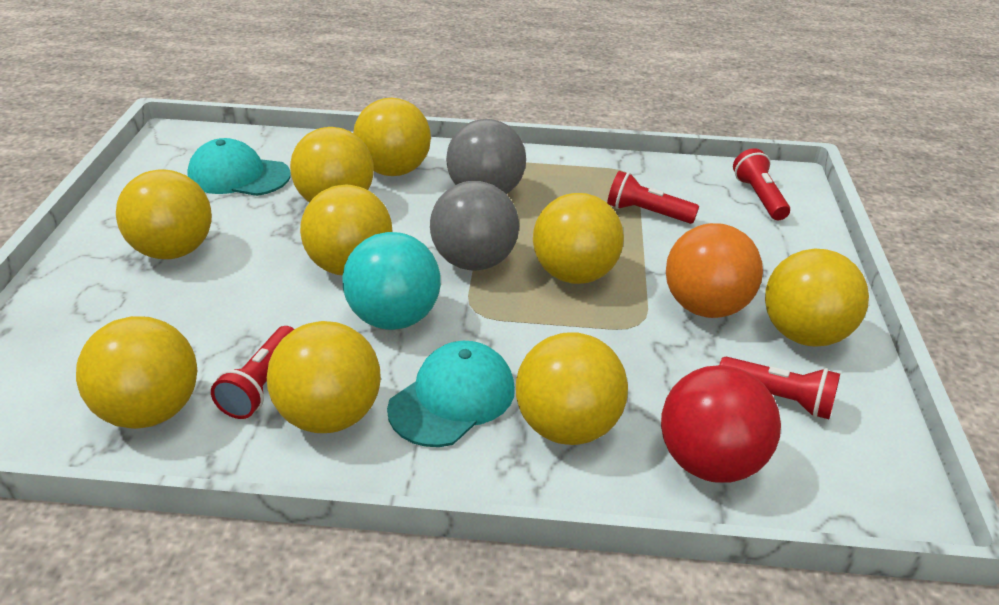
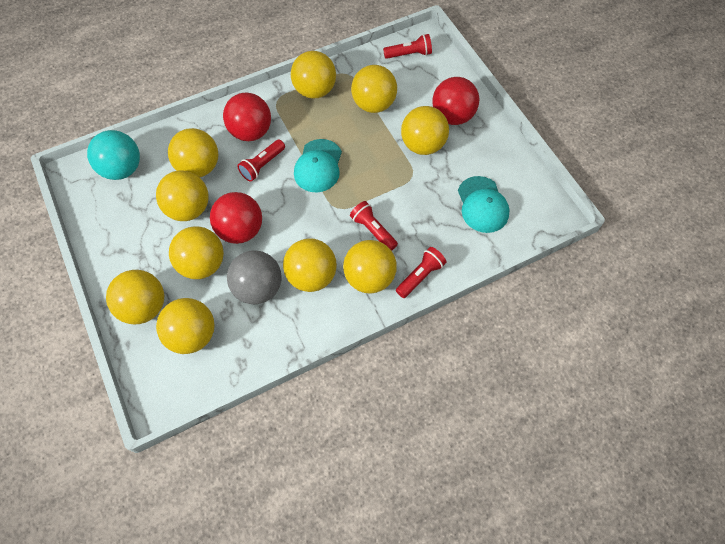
grey ball: [430,181,519,271] [446,119,526,194] = 2 -> [227,250,282,304] = 1
orange ball: [666,223,763,318] = 1 -> none = 0
red ball: [661,365,781,483] = 1 -> [210,192,262,244] [223,93,271,141] [432,77,479,125] = 3
yellow ball: [76,316,197,429] [116,169,212,259] [267,321,381,433] [290,127,374,202] [300,185,393,276] [353,98,431,176] [516,332,628,445] [533,193,624,284] [765,249,869,347] = 9 -> [106,270,164,324] [156,170,209,221] [156,298,215,354] [168,128,218,177] [169,226,224,279] [283,238,337,292] [291,51,336,99] [343,240,397,294] [351,65,397,113] [401,106,449,155] = 10

